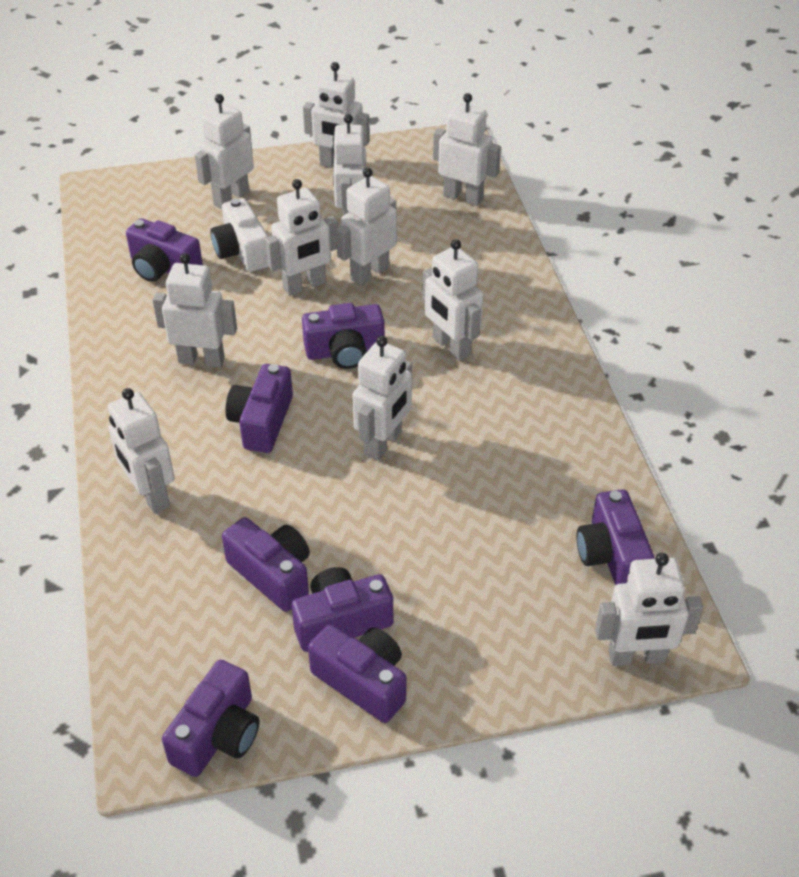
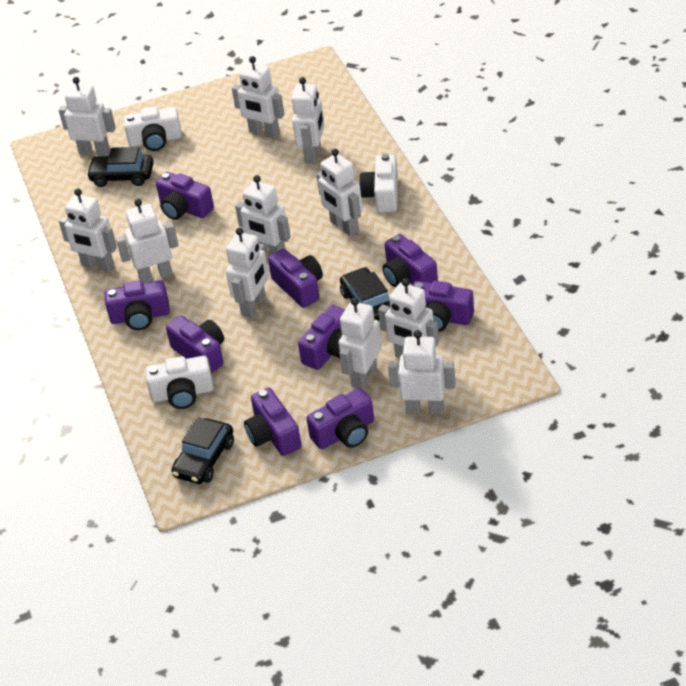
black car: none = 0 -> [87,147,154,187] [171,417,234,484] [340,267,390,321] = 3
purple camera: [126,218,203,282] [162,660,259,777] [222,517,310,612] [225,364,293,453] [291,567,393,652] [302,303,385,369] [308,624,406,723] [577,489,655,585] = 8 -> [105,280,170,330] [156,172,214,220] [166,316,224,373] [244,388,302,456] [268,249,323,308] [298,305,345,370] [307,388,374,449] [382,234,438,287] [412,281,474,332] = 9
white camera: [210,198,268,272] = 1 -> [124,106,182,151] [145,356,214,409] [359,154,398,212] = 3

